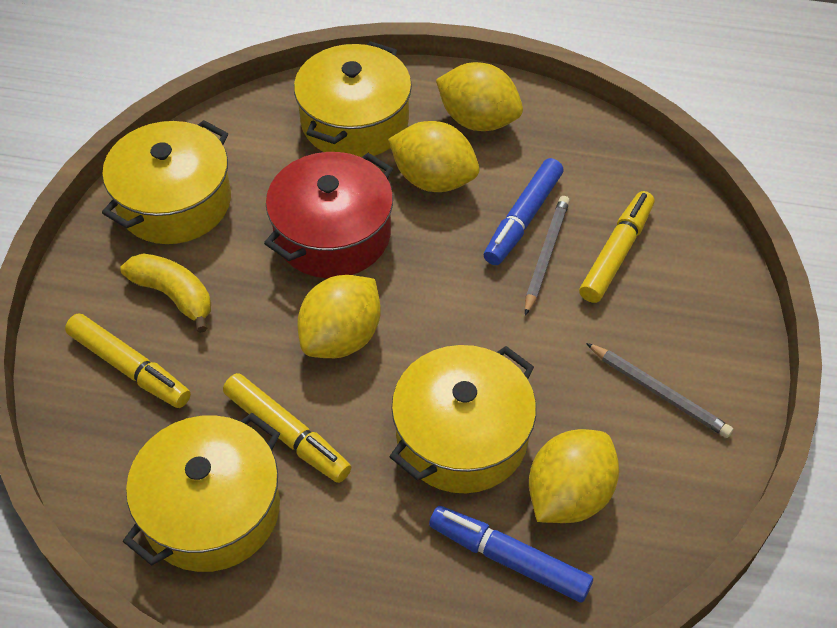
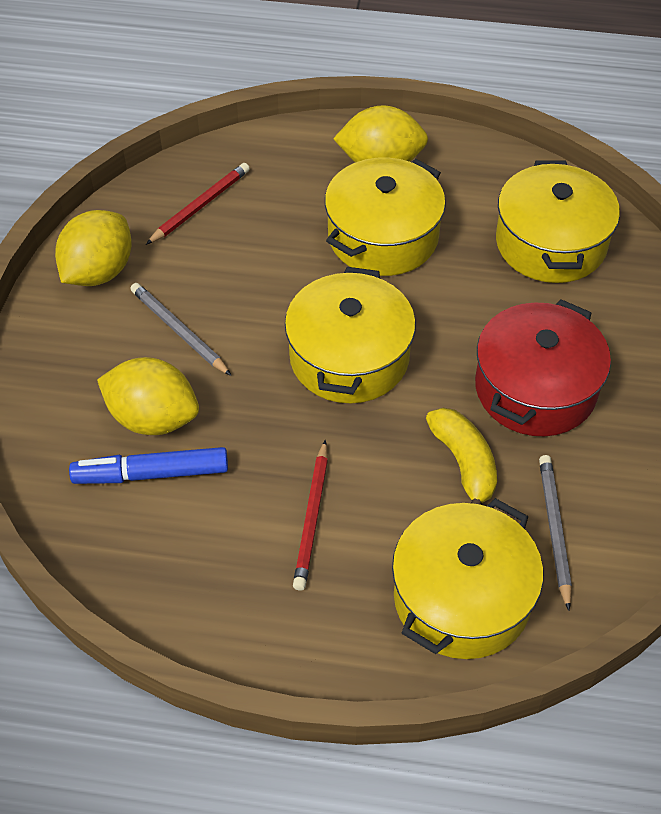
blue marker: [429,506,593,602] [484,158,563,265] = 2 -> [69,447,228,484] = 1
red pencil: none = 0 -> [146,163,250,245] [293,440,328,591] = 2
yellow lemon: [297,275,381,358] [388,121,479,192] [436,62,523,131] [529,429,619,523] = 4 -> [55,210,132,286] [97,357,199,435] [333,105,428,162] = 3
yellow marker: [65,313,191,408] [223,373,351,483] [579,191,654,303] = 3 -> none = 0

